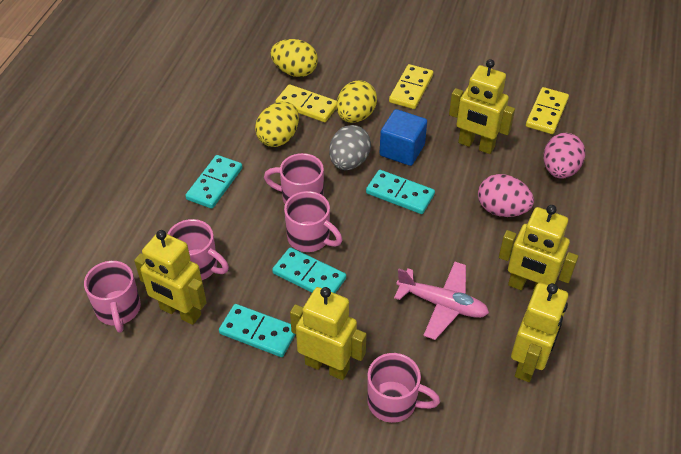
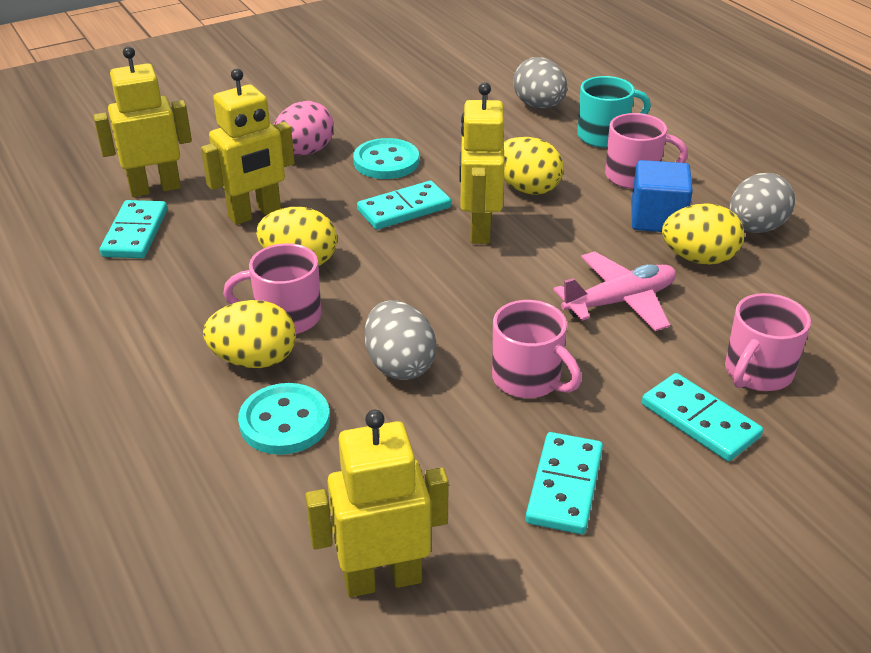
grey egg: [329,125,371,170] = 1 -> [365,300,437,380] [513,57,567,109] [729,173,795,233] = 3
pink egg: [478,174,534,217] [543,133,585,179] = 2 -> [274,101,334,155] = 1
pink mug: [84,261,141,333] [168,219,229,280] [264,153,324,204] [284,191,342,252] [367,353,440,423] = 5 -> [223,243,321,334] [492,300,581,398] [605,113,688,189] [725,293,811,391] = 4
turquoise button: none = 0 -> [238,383,330,455] [353,138,419,179] = 2
turquoise mug: none = 0 -> [577,76,651,148] = 1
yellow domino: [275,84,337,122] [389,64,433,109] [526,87,569,134] = 3 -> none = 0
yellow egg: [255,102,299,147] [271,39,318,77] [336,80,377,123] = 3 -> [203,300,296,368] [256,207,337,266] [504,137,564,195] [662,203,744,265] = 4
yellow robot: [134,230,207,325] [290,287,367,380] [449,59,515,154] [499,205,578,294] [511,283,568,382] = 5 -> [93,46,192,197] [201,68,295,225] [305,410,449,597] [459,82,505,244] = 4

